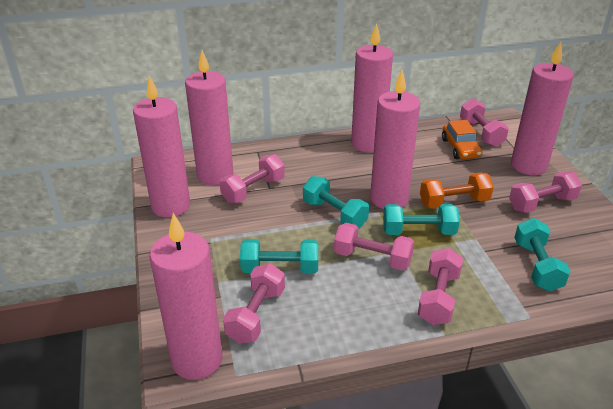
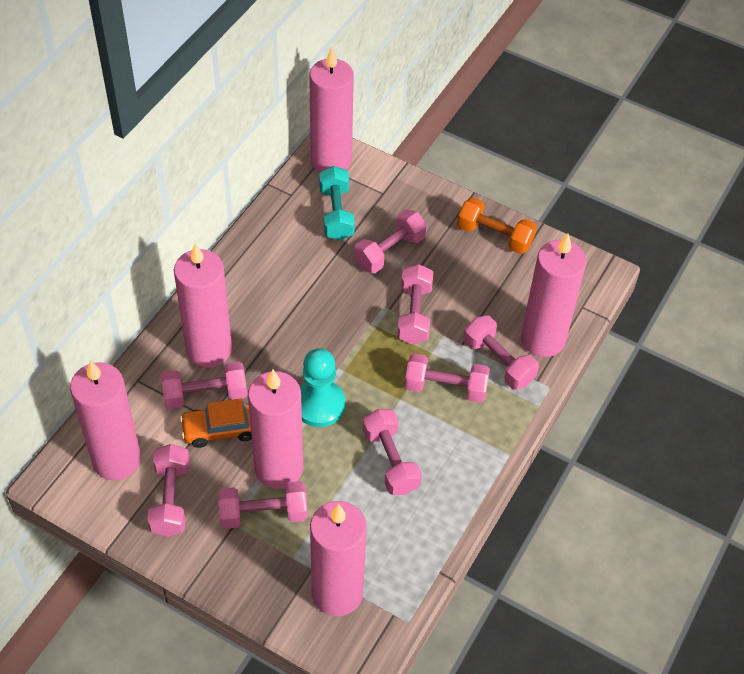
pink dumbbell: [220,154,285,203] [223,263,285,344] [334,223,414,271] [418,248,463,325] [460,98,509,147] [509,172,582,213] = 6 -> [147,444,190,537] [161,361,247,409] [218,481,308,529] [354,209,427,273] [363,409,422,495] [397,264,433,345] [405,353,490,403] [463,315,539,390] = 8
turquoise dumbbell: [240,239,318,274] [303,176,369,229] [383,204,460,235] [514,218,571,292] = 4 -> [319,166,355,241] = 1
turquoise pawn: none = 0 -> [300,348,346,427] = 1

